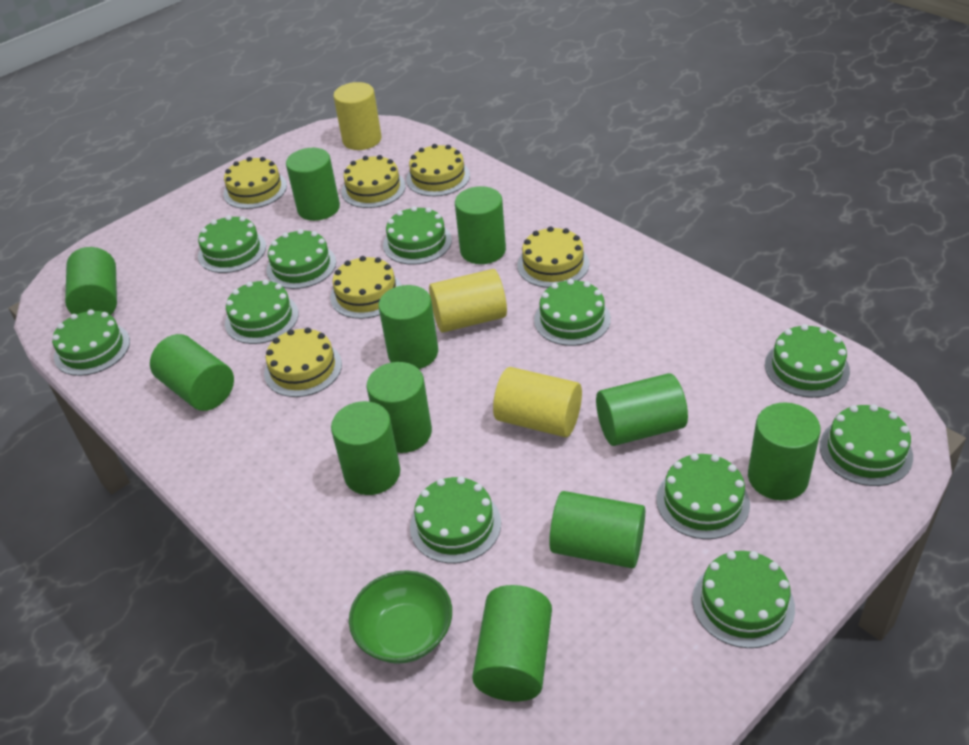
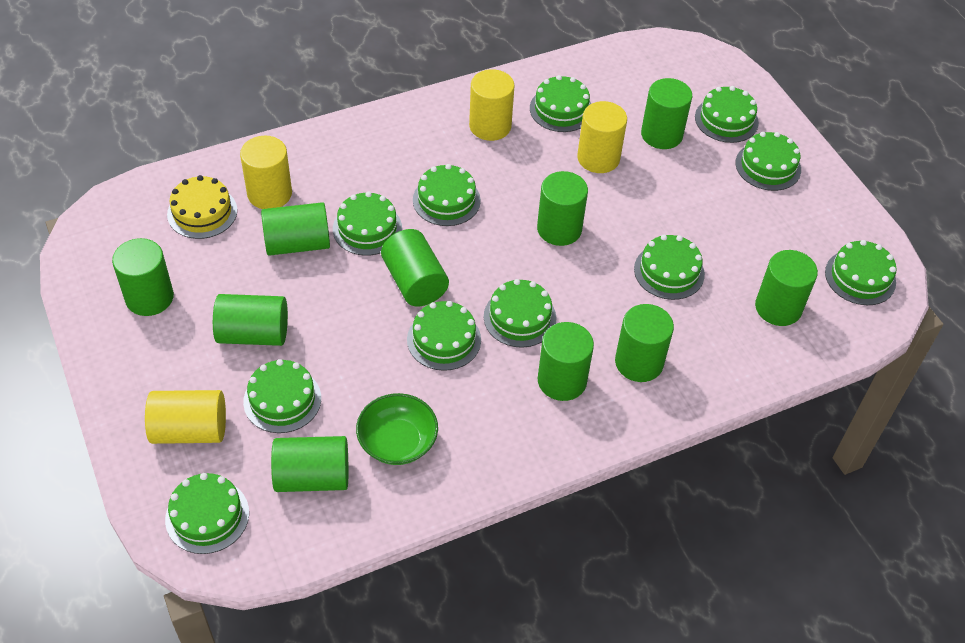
green cylinder: [65,247,117,315] [150,334,234,411] [286,148,340,221] [331,401,400,495] [367,362,432,453] [378,285,438,369] [455,186,506,264] [472,585,552,701] [549,491,645,568] [596,373,688,446] [748,403,821,500] = 11 -> [112,238,174,316] [213,294,288,346] [261,202,330,256] [271,436,348,492] [381,229,449,306] [537,171,588,246] [538,322,594,401] [615,304,674,382] [641,78,692,149] [755,250,818,326] = 10
yellow cake: [223,157,287,209] [264,327,342,397] [330,256,402,319] [341,155,406,208] [406,144,470,196] [517,226,589,288] = 6 -> [167,175,237,239] = 1
yellow cylinder: [333,82,382,150] [429,269,507,333] [493,367,582,437] = 3 -> [145,390,226,444] [240,136,292,209] [469,69,514,141] [577,101,627,173] = 4

